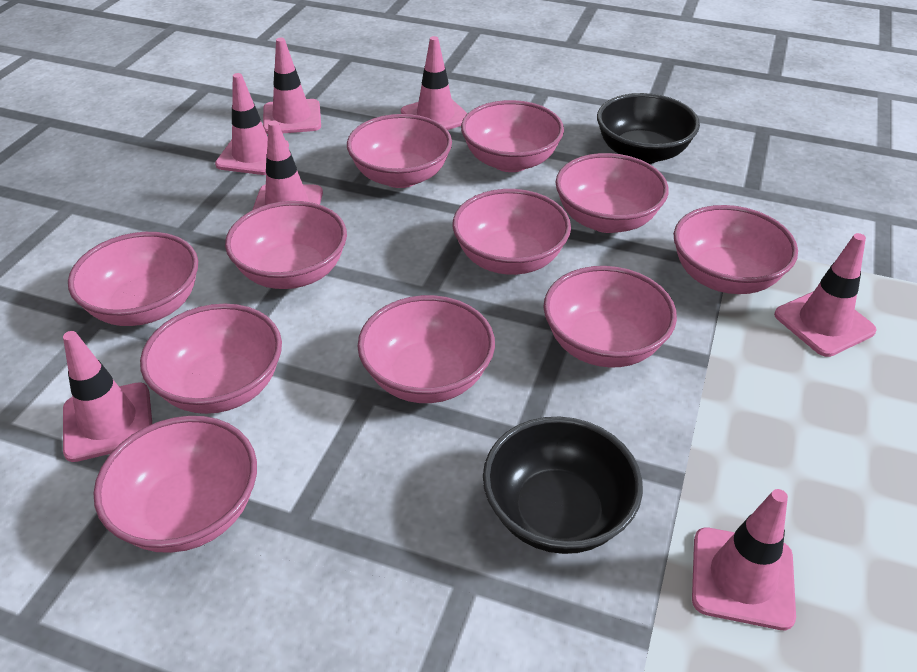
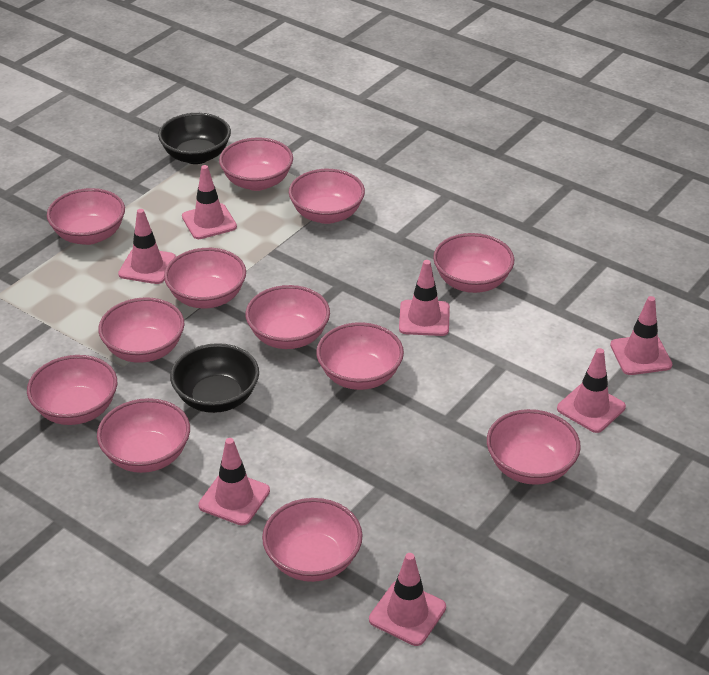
pink bowl: [68,232,198,326] [93,416,257,553] [140,304,282,414] [225,201,347,289] [347,114,452,188] [357,295,495,403] [452,189,571,275] [461,100,564,172] [543,266,677,368] [555,153,669,233] [674,205,798,294] = 11 -> [27,355,117,425] [47,188,125,245] [97,398,190,473] [98,297,185,363] [164,248,246,308] [219,137,293,191] [245,285,330,349] [262,498,363,582] [289,169,365,224] [316,322,404,390] [433,233,514,293] [487,409,581,485] = 12

